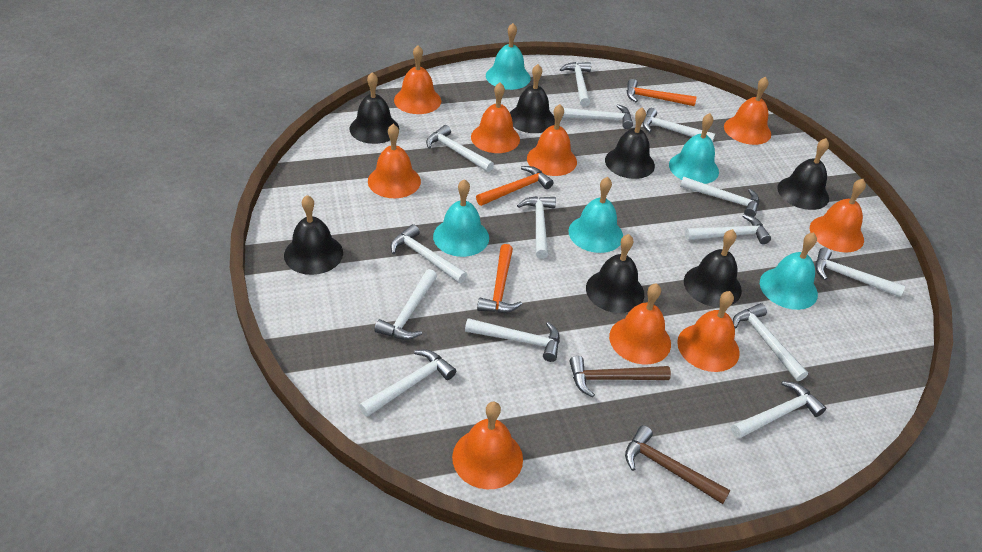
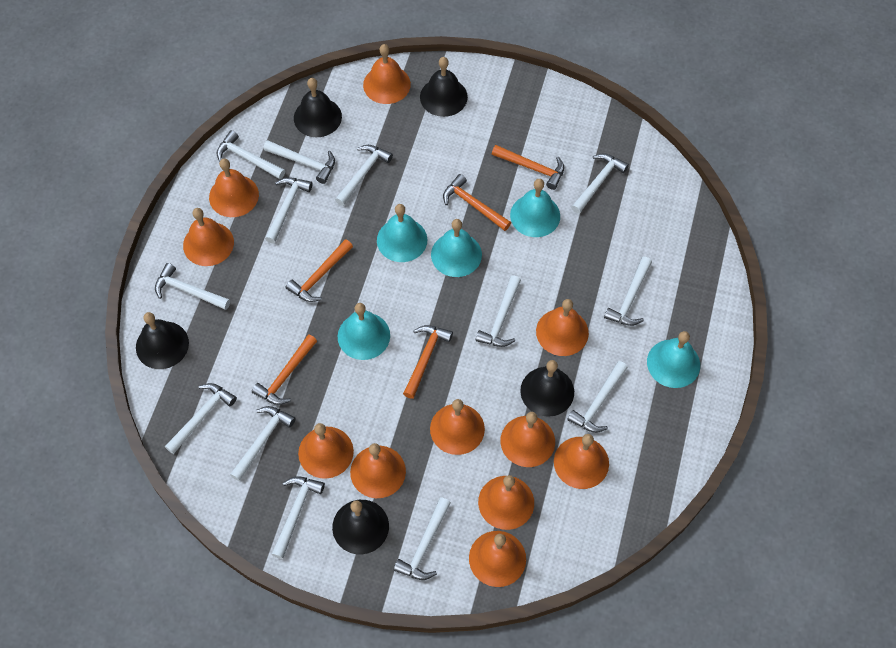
black bell: [284,195,343,275] [350,72,399,144] [510,64,555,133] [586,234,644,313] [605,107,655,179] [684,229,742,307] [777,138,829,210] = 7 -> [136,312,189,369] [294,78,342,137] [332,500,389,554] [420,57,468,117] [520,360,574,417] = 5
brown hammer: [569,356,671,397] [625,425,730,504] = 2 -> none = 0
orange bell: [368,124,421,198] [394,45,441,114] [452,402,523,489] [471,82,520,153] [527,104,577,176] [609,283,671,365] [677,291,740,372] [724,76,771,145] [810,179,866,252] = 9 -> [183,208,234,266] [209,158,259,217] [298,423,354,479] [350,443,406,498] [363,44,411,104] [430,399,485,455] [469,531,526,587] [478,475,534,530] [500,412,555,467] [536,299,589,356] [554,434,609,489] = 11
orange hammer: [476,166,554,206] [477,244,522,313] [627,79,697,106] = 3 -> [252,334,317,405] [286,239,353,302] [403,325,453,399] [443,174,511,231] [492,145,564,190] = 5
white hammer: [359,350,456,417] [375,269,437,340] [390,224,467,283] [426,125,494,172] [465,318,560,362] [517,196,556,259] [560,62,591,107] [562,104,633,129] [643,108,715,142] [680,177,759,217] [685,214,771,244] [731,381,826,439] [733,303,808,381] [815,247,905,297] = 14 -> [155,263,230,310] [165,383,237,454] [217,130,285,179] [230,406,296,481] [263,140,335,184] [265,177,313,244] [271,476,325,559] [335,145,393,206] [394,497,451,580] [476,276,521,347] [567,361,628,433] [571,153,629,214] [604,257,652,326] = 13

